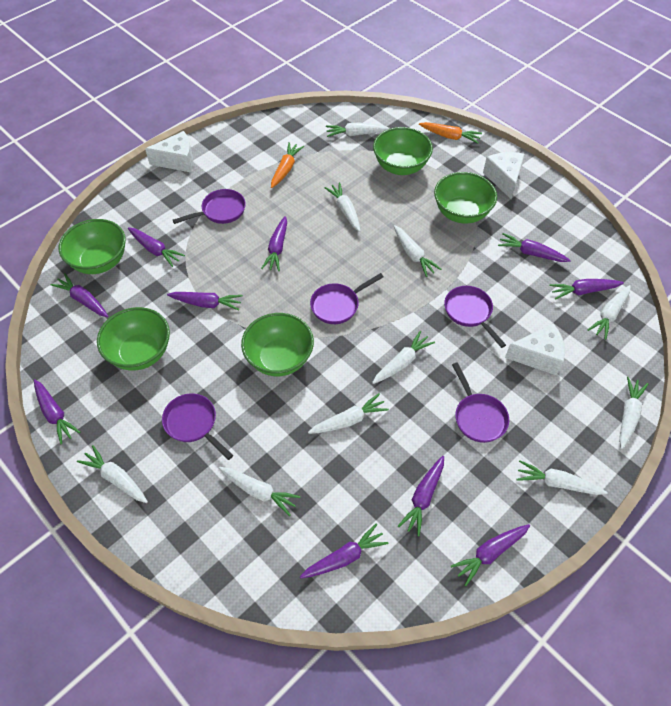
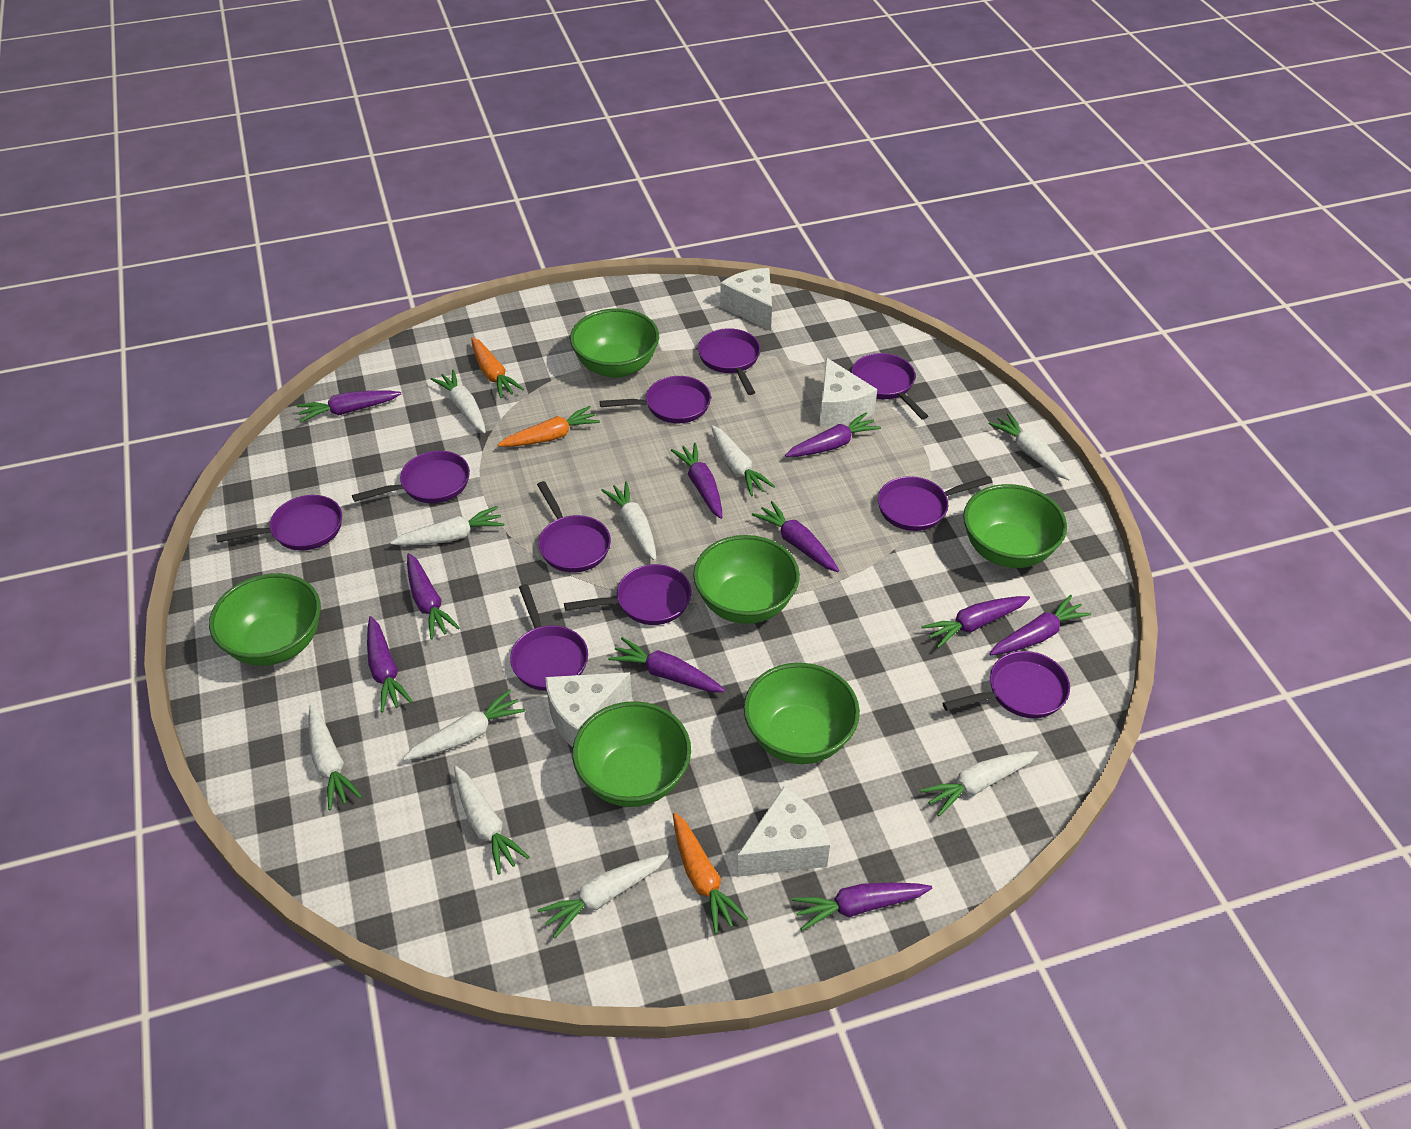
green bowl: [59,219,126,274] [97,307,170,371] [241,313,314,376] [373,127,433,175] [434,172,497,224] = 5 -> [209,573,321,666] [570,308,659,378] [572,701,691,807] [693,535,800,624] [744,663,860,764] [963,484,1067,568] = 6
orange carrot: [271,142,304,188] [419,122,482,144] = 2 -> [471,337,524,398] [497,406,600,447] [673,813,748,934] = 3
purple pan: [162,393,233,460] [173,189,246,224] [310,273,384,324] [444,286,506,348] [452,362,509,443] = 5 -> [216,495,342,551] [352,451,470,503] [510,584,588,691] [537,481,611,573] [564,564,692,625] [600,376,711,424] [698,328,760,395] [851,353,928,420] [878,476,993,531] [942,651,1070,718] = 10
white cheese: [145,131,193,172] [483,152,524,199] [505,323,565,375] = 3 -> [545,672,632,747] [720,268,772,331] [736,786,830,877] [819,357,877,427] = 4

